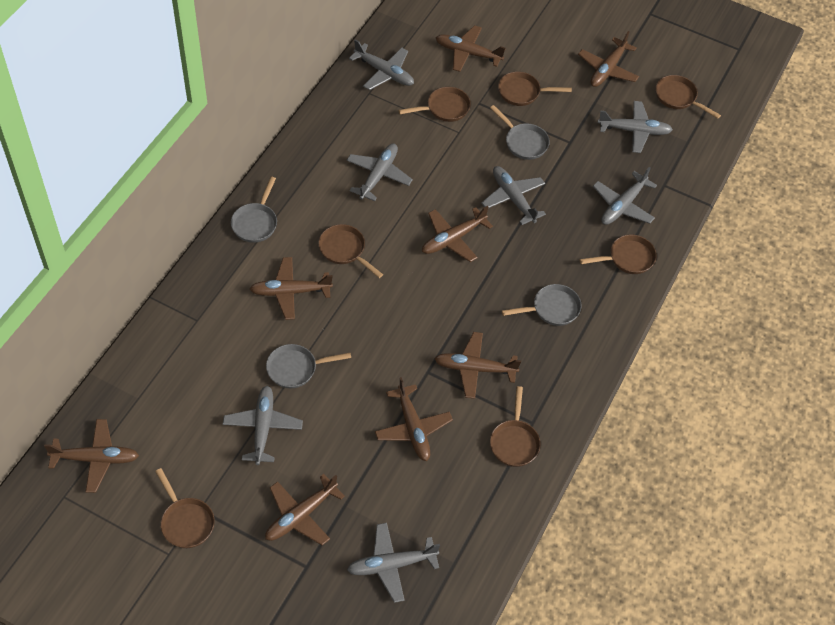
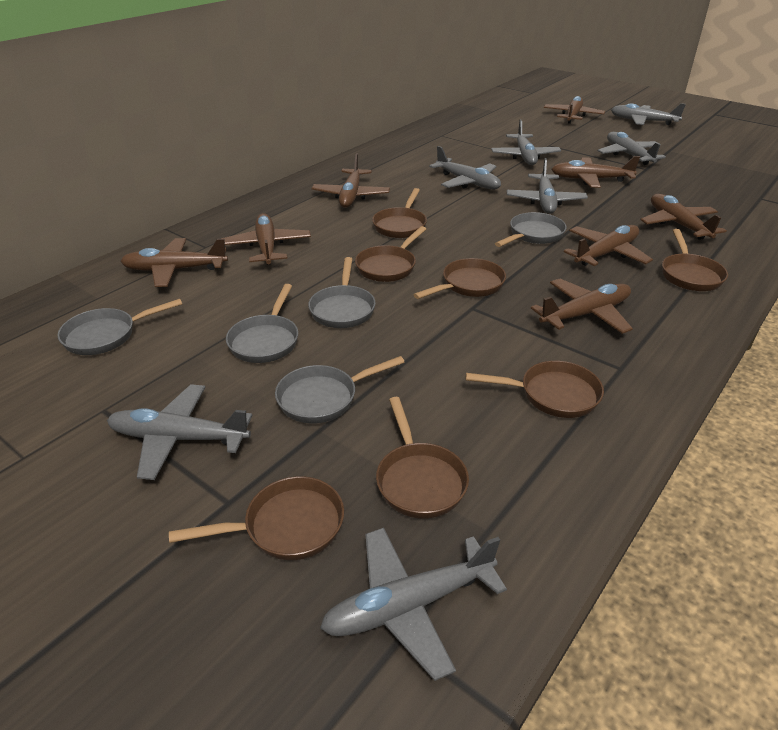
grey pan: [231,177,277,243] [266,344,351,388] [490,105,550,160] [502,284,582,326] = 4 -> [57,299,182,355] [226,284,298,363] [275,356,404,424] [308,257,376,328] [495,212,567,247] = 5

